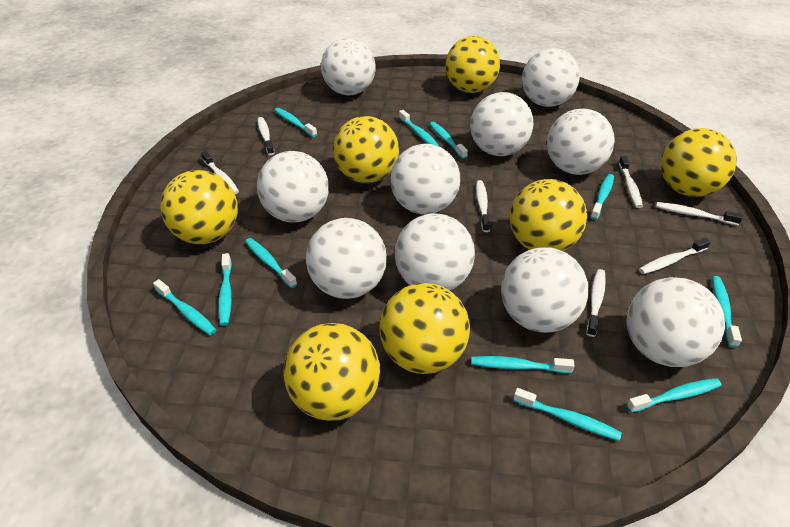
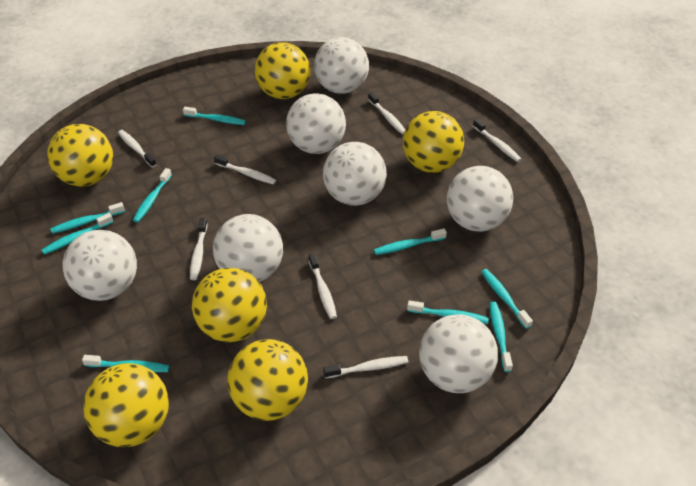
turquoise toothbrush: [153,279,216,335] [218,253,232,326] [245,238,297,288] [274,108,317,137] [399,110,439,146] [430,122,468,159] [471,356,575,373] [513,388,622,441] [590,174,614,220] [626,378,722,413] [712,276,742,348] = 11 -> [42,213,113,255] [50,202,125,234] [82,355,170,372] [133,168,172,222] [183,107,246,125] [374,228,447,255] [407,300,489,324] [481,269,533,329] [489,302,513,372] = 9
white ball: [257,151,329,223] [306,218,387,299] [321,38,376,95] [390,144,460,215] [394,213,475,290] [470,92,533,156] [501,247,589,333] [522,48,580,107] [547,109,615,175] [626,277,725,367] = 10 -> [62,230,137,301] [213,214,283,282] [286,93,346,154] [314,37,369,94] [323,142,387,206] [419,314,498,393] [447,166,513,232] = 7
yellow ball: [160,170,238,244] [284,323,380,421] [333,116,399,183] [379,283,470,374] [446,36,500,93] [510,179,587,251] [661,128,737,197] = 7 -> [47,124,113,187] [83,363,169,447] [192,268,267,342] [227,339,308,421] [255,42,310,99] [403,111,464,173] = 6

